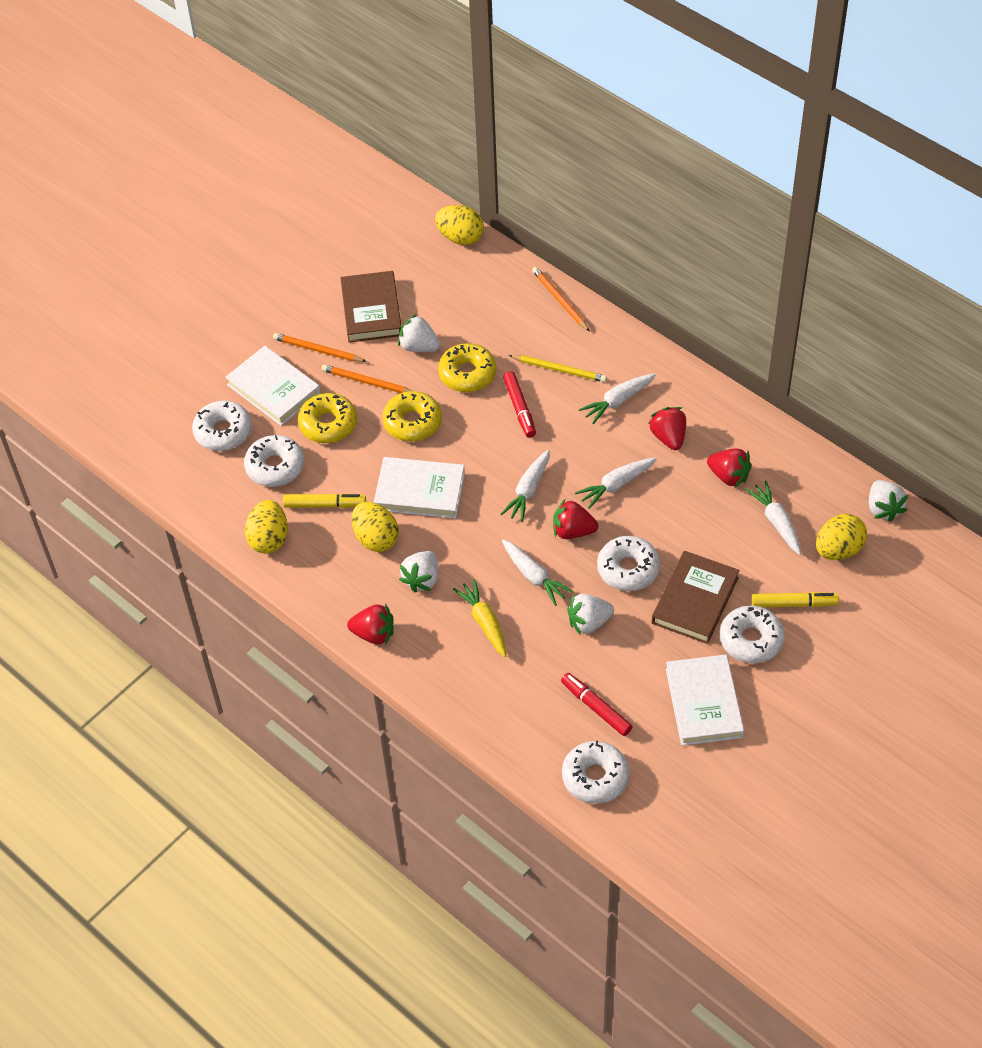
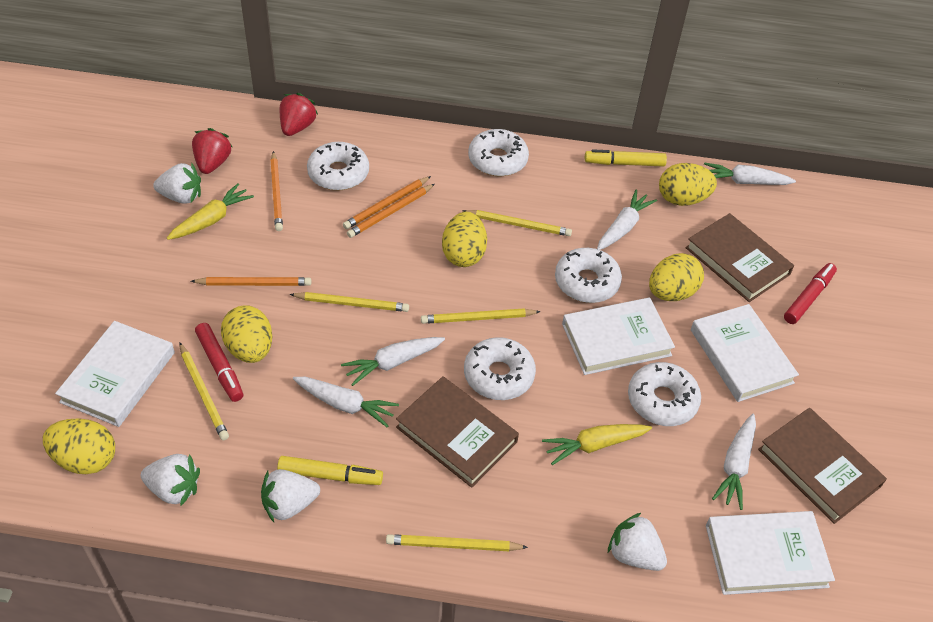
brown book: [340,271,402,343] [652,551,740,644] = 2 -> [396,377,519,488] [686,213,794,302] [758,408,887,524] = 3
orange pencil: [273,333,367,362] [322,364,412,393] [532,267,590,331] = 3 -> [191,277,311,286] [270,151,283,231] [343,176,431,229] [347,184,435,238] = 4
red strawberry: [347,604,394,645] [553,498,598,539] [649,407,686,450] [707,449,752,488] = 4 -> [192,128,232,174] [280,93,318,136] = 2
white book: [225,346,321,426] [374,457,465,519] [666,654,744,746] = 3 -> [55,321,175,427] [562,297,675,375] [691,304,799,402] [706,511,835,595] = 4
yellow carrot: [453,579,506,657] = 1 -> [167,184,254,240] [542,424,652,465] = 2
yellow donut: [298,393,357,443] [382,391,442,442] [438,343,497,392] = 3 -> none = 0
yellow egg: [245,500,288,553] [352,502,399,552] [435,205,484,245] [816,514,867,560] = 4 -> [43,419,115,474] [221,305,272,363] [442,212,487,267] [649,253,704,301] [659,163,717,206] = 5
yellow pencil: [508,355,607,382] = 1 -> [179,342,229,440] [289,292,409,312] [386,534,528,551] [421,308,541,324] [463,210,572,236] = 5

